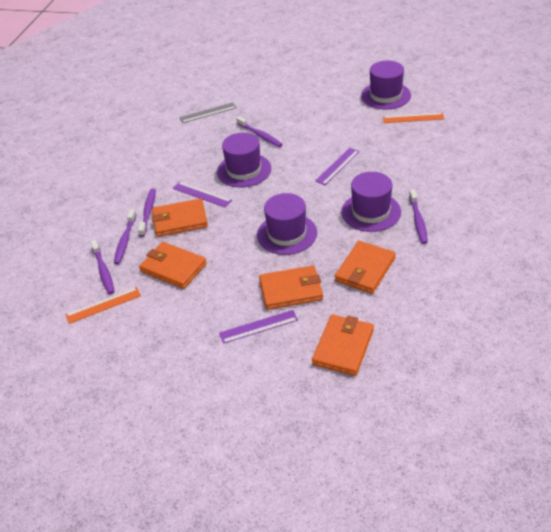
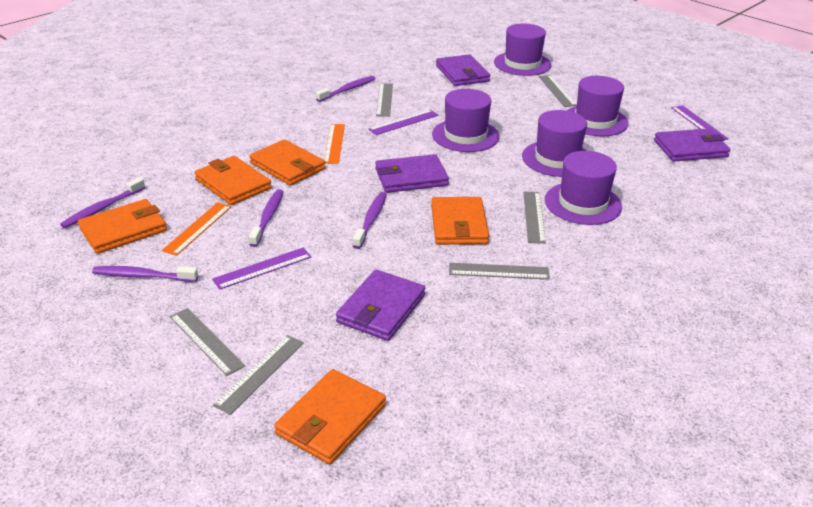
grey ruler: [179,103,237,123] = 1 -> [170,308,245,376] [213,335,304,415] [376,83,393,117] [449,263,550,280] [523,191,546,244] [539,75,577,107] = 6
purple hat: [217,133,271,187] [257,193,317,255] [341,172,401,232] [361,61,411,109] = 4 -> [432,89,500,152] [494,23,552,76] [522,110,587,177] [545,151,622,225] [567,76,629,136] = 5
purple wallet: none = 0 -> [336,270,425,341] [375,154,449,193] [436,54,490,86] [654,128,731,162] = 4

